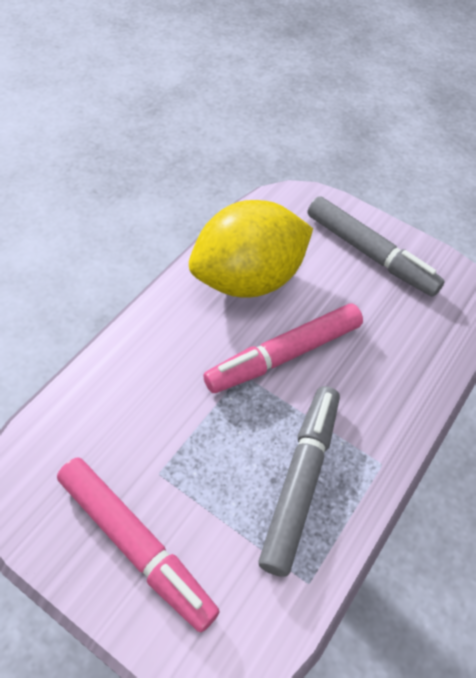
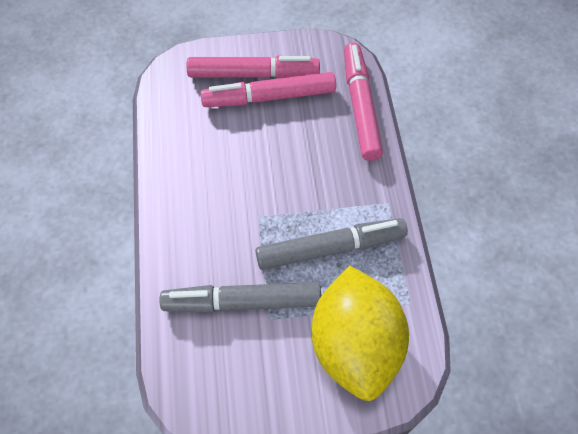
pink marker: [57,458,220,633] [203,304,363,393] = 2 -> [186,56,320,79] [200,72,336,107] [344,43,383,161] = 3

